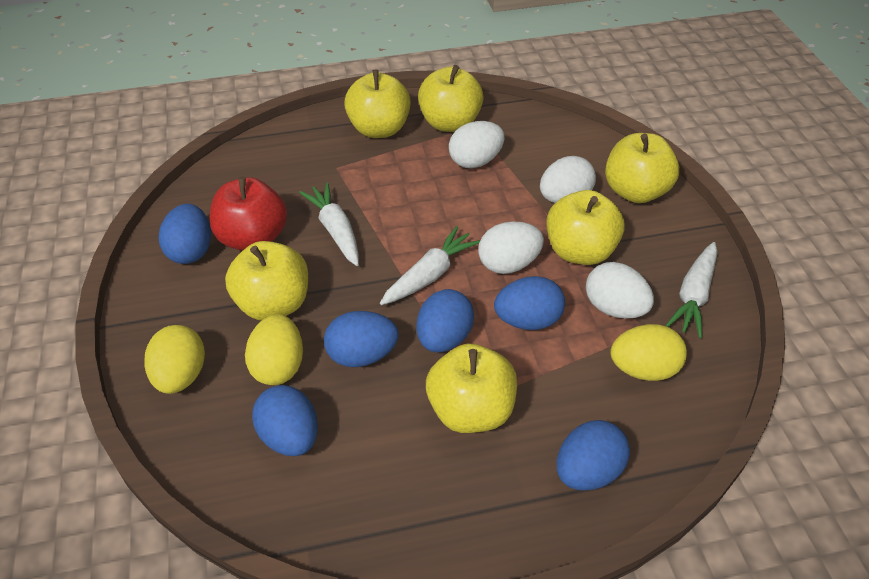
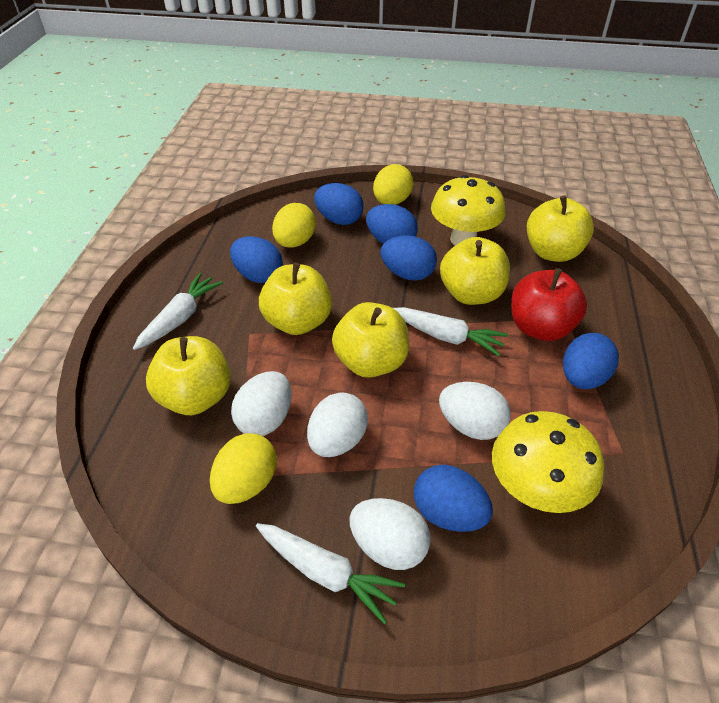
yellow apple: [225,241,308,320] [344,69,411,138] [418,65,484,132] [426,344,517,433] [546,190,625,265] [605,133,679,203] = 6 -> [146,336,231,415] [259,263,332,335] [332,302,409,378] [440,237,510,305] [527,195,594,262] = 5
yellow mushroom: none = 0 -> [431,175,505,245] [492,411,604,513] = 2

